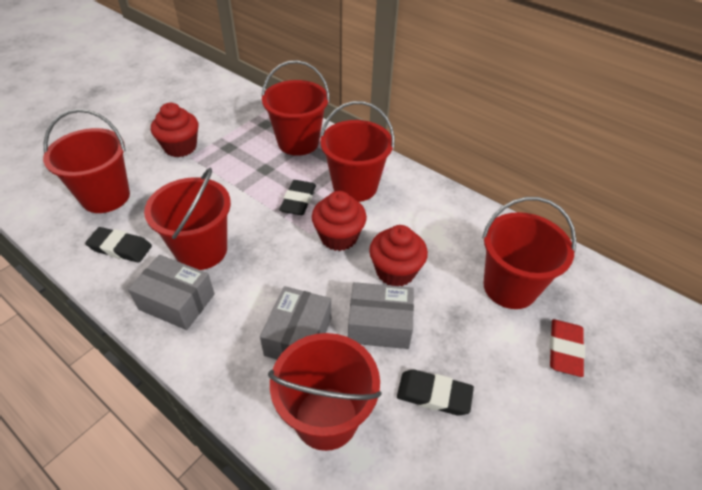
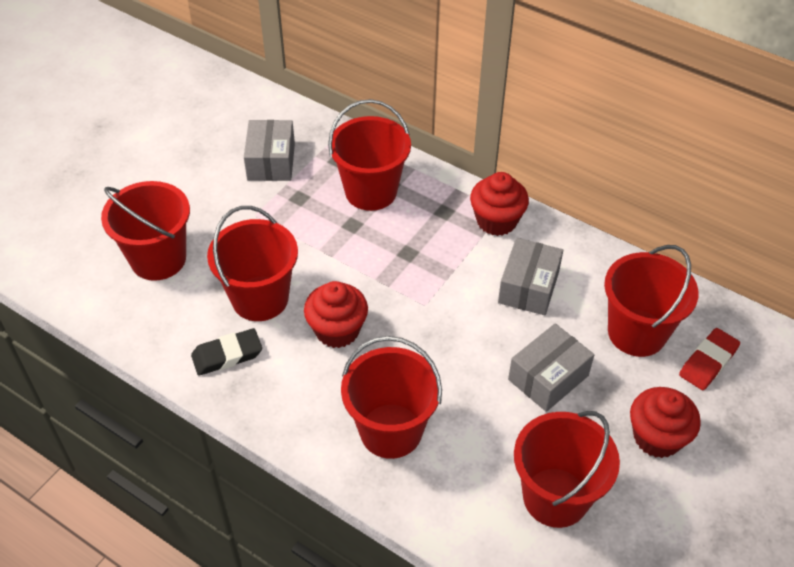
black eraser: [85,227,152,263] [279,180,316,215] [397,369,474,415] = 3 -> [191,328,262,376] = 1

